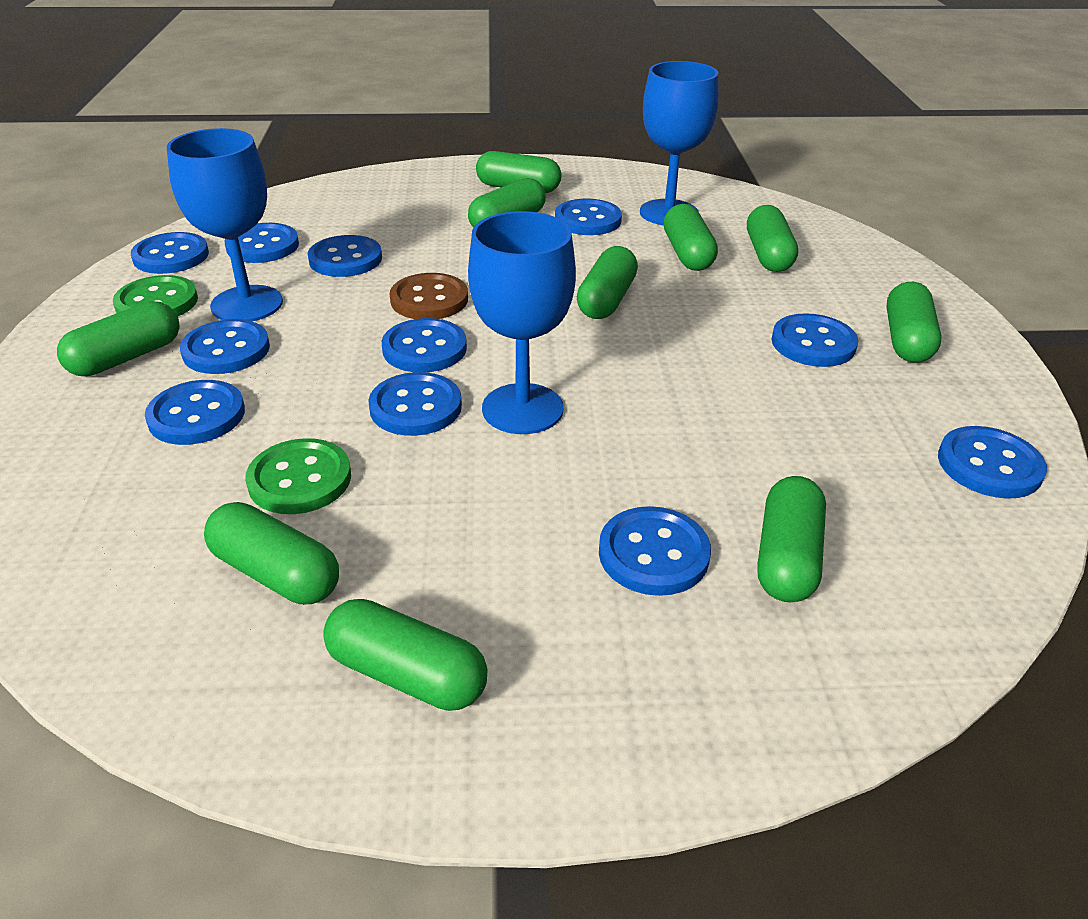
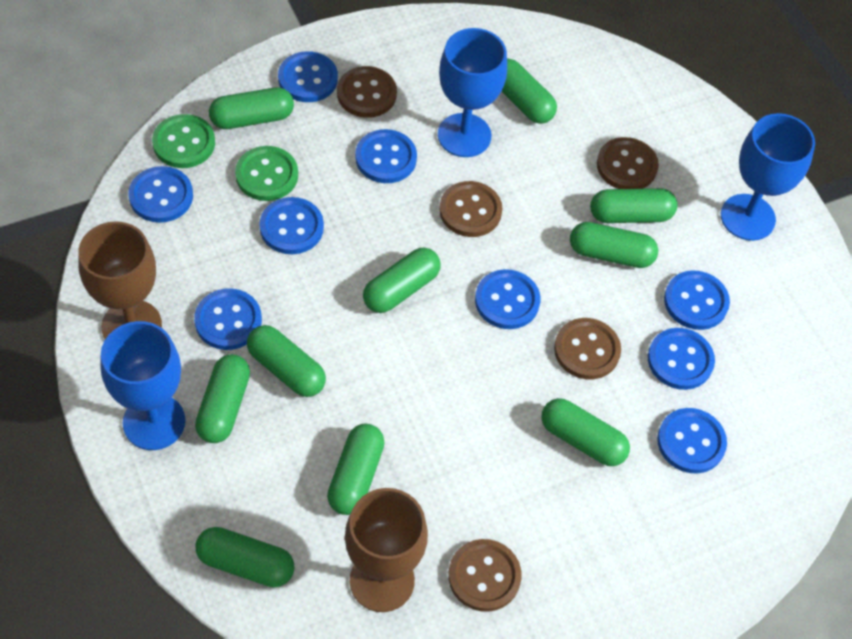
blue button: [131,232,209,274] [145,380,245,445] [180,319,270,374] [225,223,299,263] [308,235,382,277] [368,372,462,436] [382,318,467,372] [555,199,622,235] [599,506,711,596] [772,313,858,367] [938,426,1047,499] = 11 -> [128,166,193,223] [194,288,262,350] [259,197,324,254] [278,51,338,102] [355,129,417,183] [475,269,540,329] [648,328,715,390] [657,408,727,474] [664,270,730,330] = 9
brown button: [390,273,468,319] = 1 -> [337,66,397,118] [439,181,502,237] [448,539,522,612] [554,318,621,379] [597,137,659,189] = 5
brown goblet: none = 0 -> [78,221,162,339] [345,488,428,612] = 2

